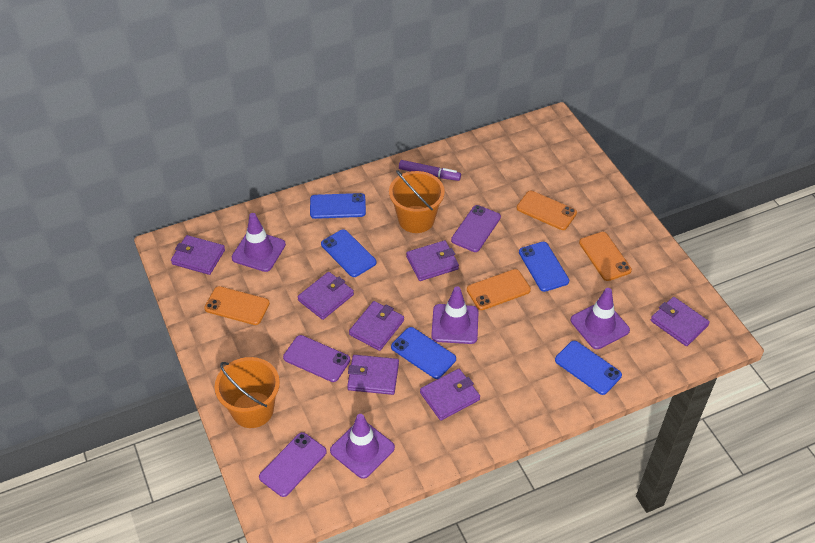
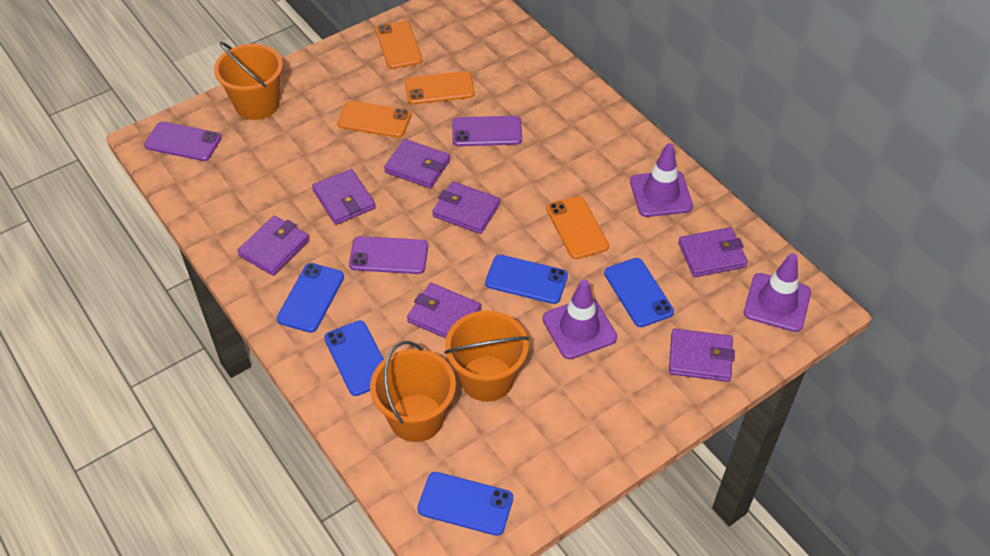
orange bucket: [215,357,280,428] [389,170,445,233] = 2 -> [214,42,283,120] [370,341,456,442] [444,311,529,402] = 3
purple marker: [399,160,461,181] = 1 -> none = 0
purple traffic cone: [232,213,286,272] [330,414,395,479] [431,286,479,344] [571,288,630,349] = 4 -> [542,279,617,359] [630,143,693,217] [744,253,811,332] = 3

